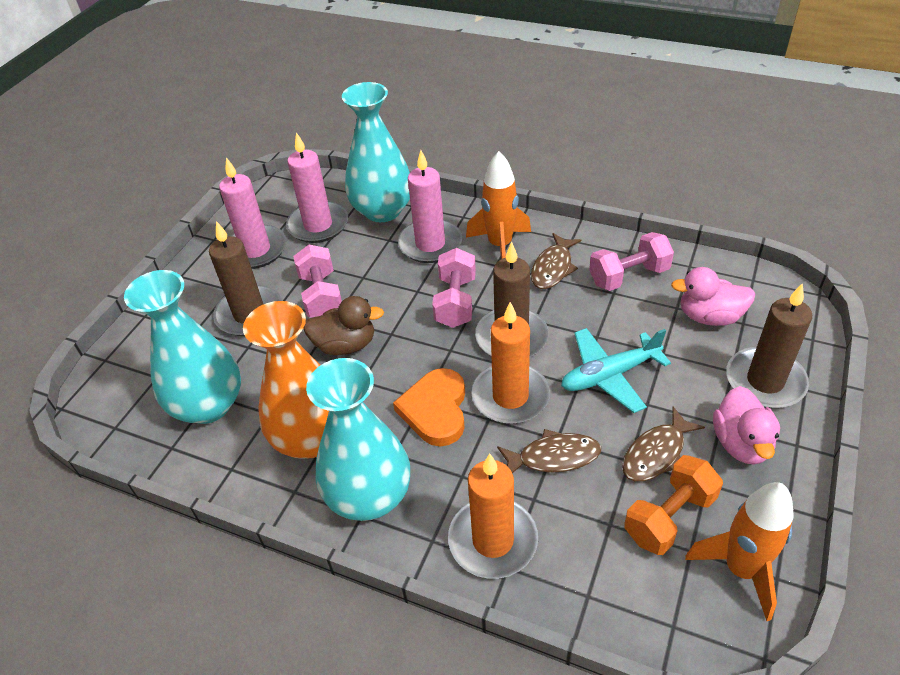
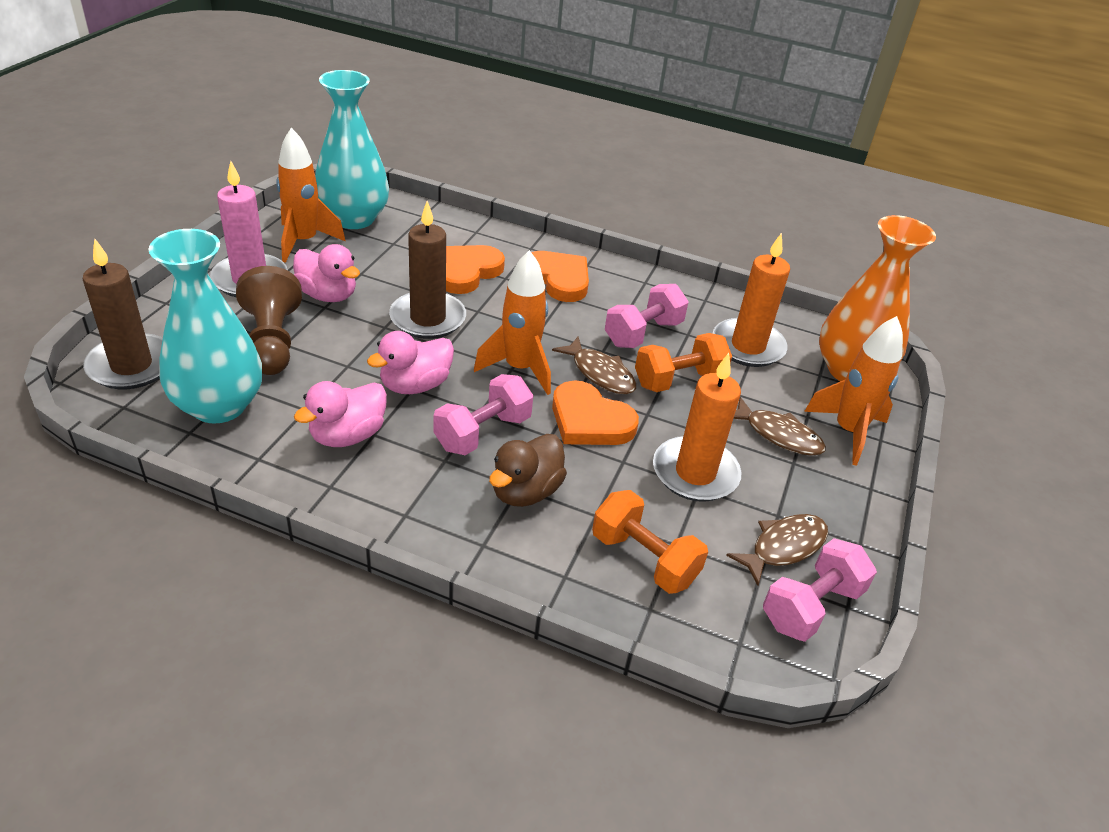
brown candle: [209,221,282,336] [475,241,548,357] [726,283,812,408] = 3 -> [83,239,163,389] [389,201,466,339] = 2
brown pawn: none = 0 -> [236,266,302,375] = 1
orange dumbbell: [624,455,723,555] = 1 -> [592,490,708,594] [635,333,732,392] = 2
orange heart: [393,368,465,446] = 1 -> [446,245,505,294] [531,251,589,302] [552,380,639,445] = 3
orange rocket: [466,151,531,259] [685,482,793,621] = 2 -> [276,128,345,263] [474,250,551,395] [804,316,903,466] = 3
pink candle: [219,157,287,269] [286,132,348,243] [398,150,462,263] = 3 -> [210,161,288,297] = 1
pink duck: [671,267,755,326] [713,386,780,465] = 2 -> [293,244,360,302] [294,381,387,447] [367,331,454,394] = 3
turquoise plane: [561,328,671,413] = 1 -> none = 0
turquoise vase: [124,270,241,424] [306,358,410,521] [342,82,410,222] = 3 -> [148,229,262,423] [315,70,389,229] = 2

